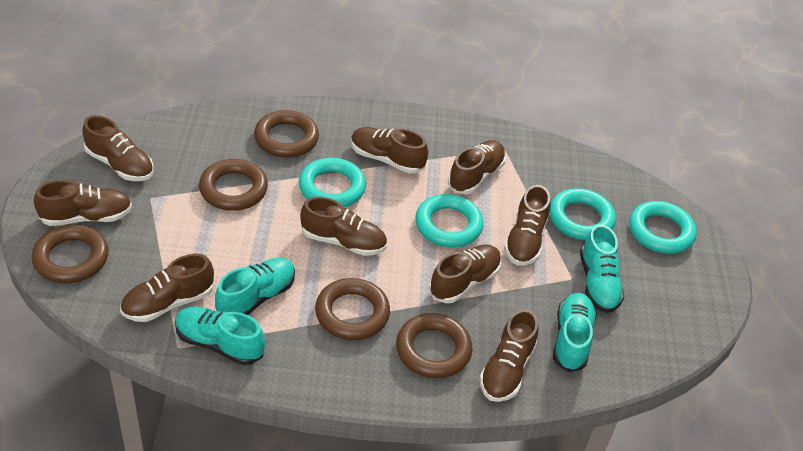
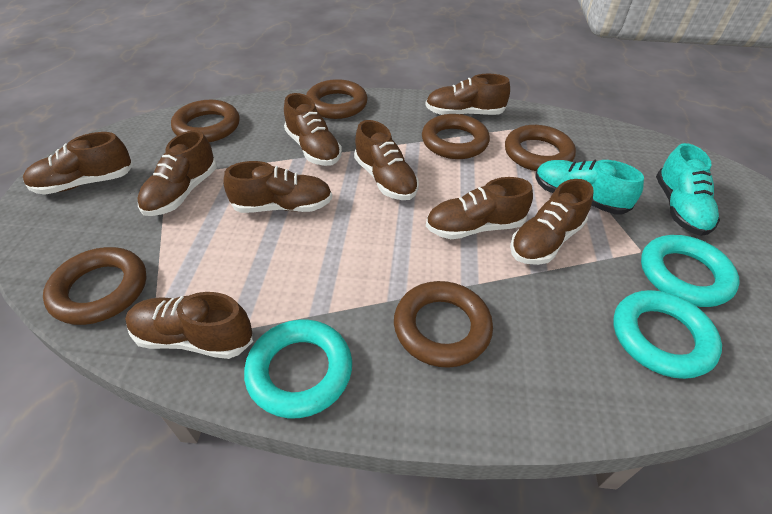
brown ring: [32,224,109,283] [199,159,268,211] [254,110,319,158] [315,278,390,340] [396,313,472,379] = 5 -> [43,247,147,325] [171,100,240,142] [306,79,368,119] [394,281,493,368] [422,114,490,159] [505,125,576,171] = 6
turquoise ring: [299,158,366,207] [415,194,484,248] [549,188,616,240] [629,201,696,254] = 4 -> [244,320,352,418] [613,290,722,379] [641,235,740,307] = 3
turquoise shoe: [175,306,265,365] [215,258,295,315] [553,293,597,372] [580,224,624,313] = 4 -> [535,160,644,215] [656,143,720,236] = 2

